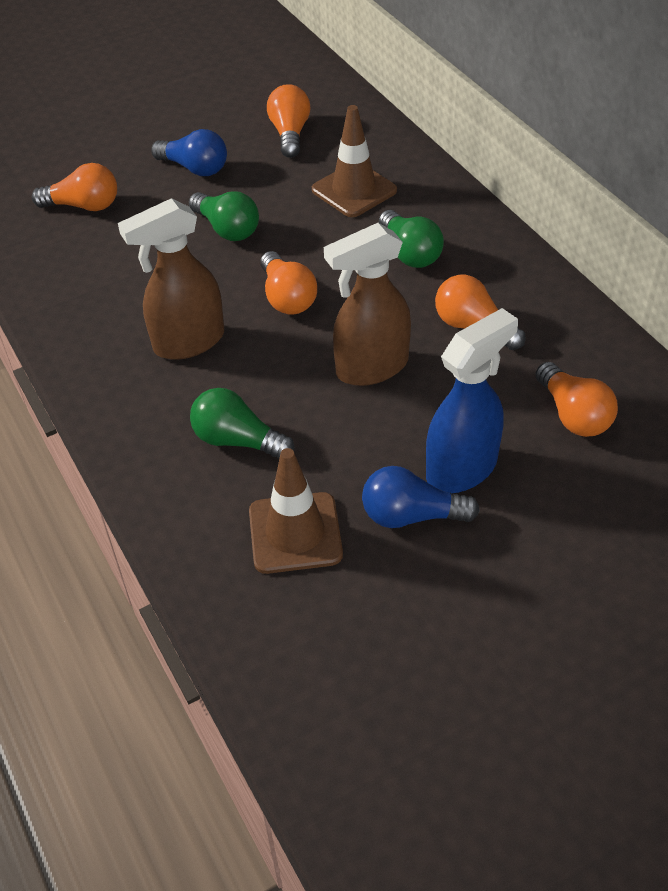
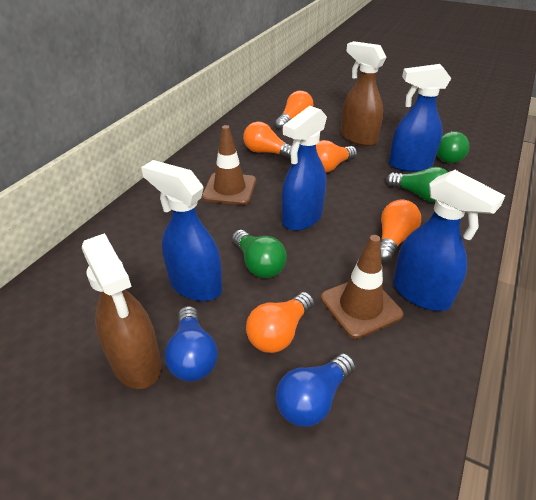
blue spray bottle: [426,308,518,493] = 1 -> [141,160,223,301] [282,106,327,231] [389,64,451,172] [393,170,505,311] = 4

